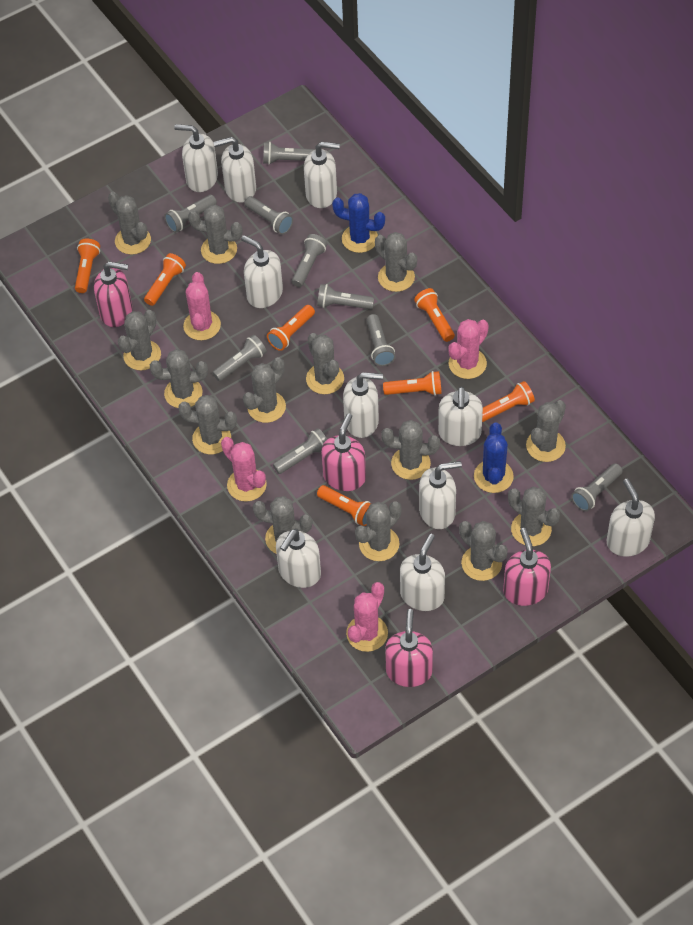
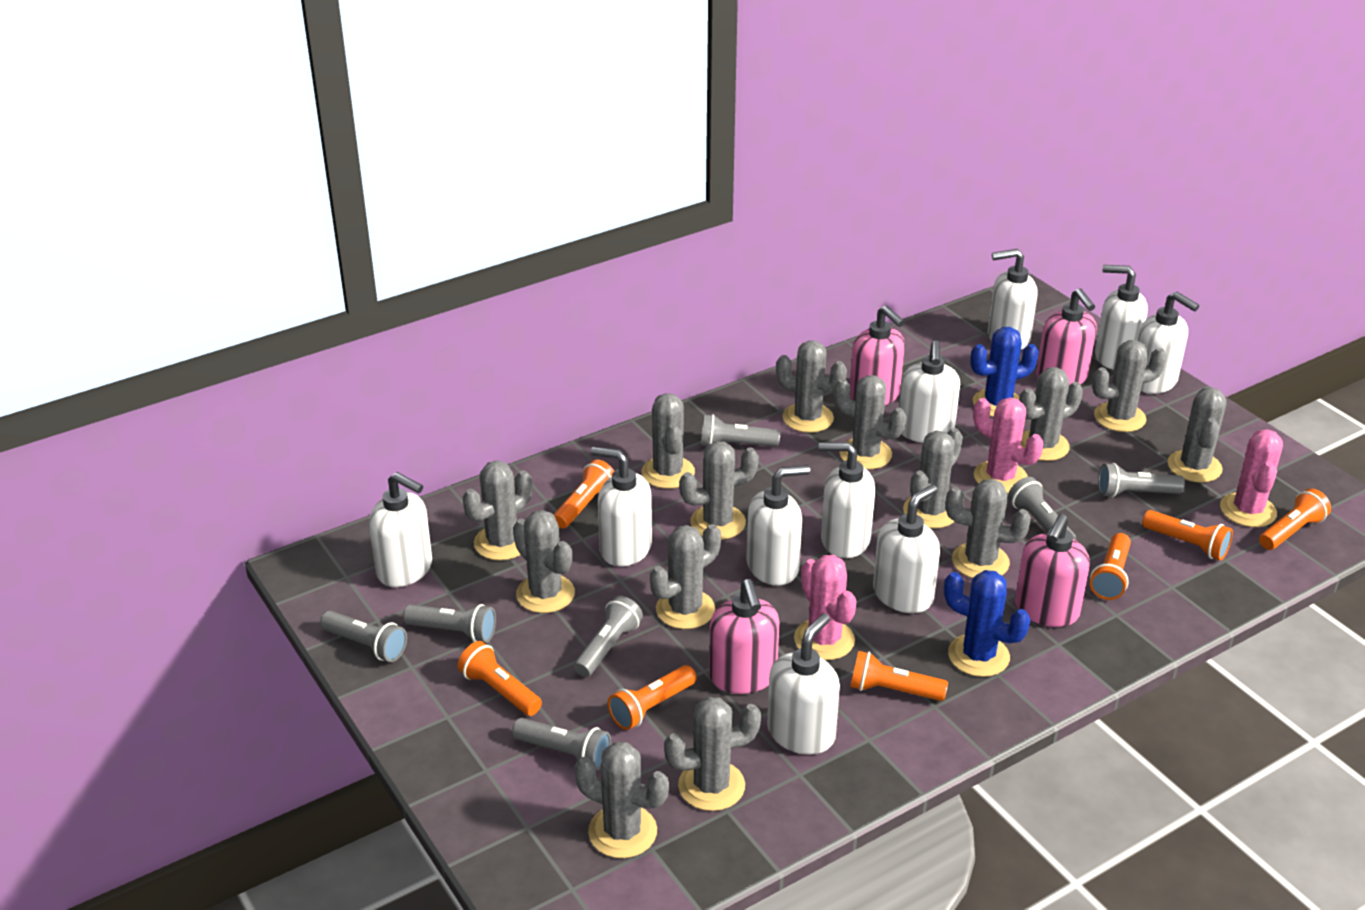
grey flashlight: [164,195,217,233] [212,335,267,381] [244,196,293,235] [263,142,315,165] [273,428,327,474] [292,234,327,287] [317,284,374,309] [367,314,396,366] [571,463,623,512] = 9 -> [320,611,407,662] [403,604,496,643] [512,718,611,770] [574,596,643,677] [701,414,780,447] [1008,477,1076,540] [1098,463,1185,498] = 7
pink cactus: [183,272,221,340] [221,437,267,502] [346,582,388,652] [448,319,489,379] = 4 -> [794,555,856,660] [973,398,1043,493] [1220,429,1283,527] = 3

